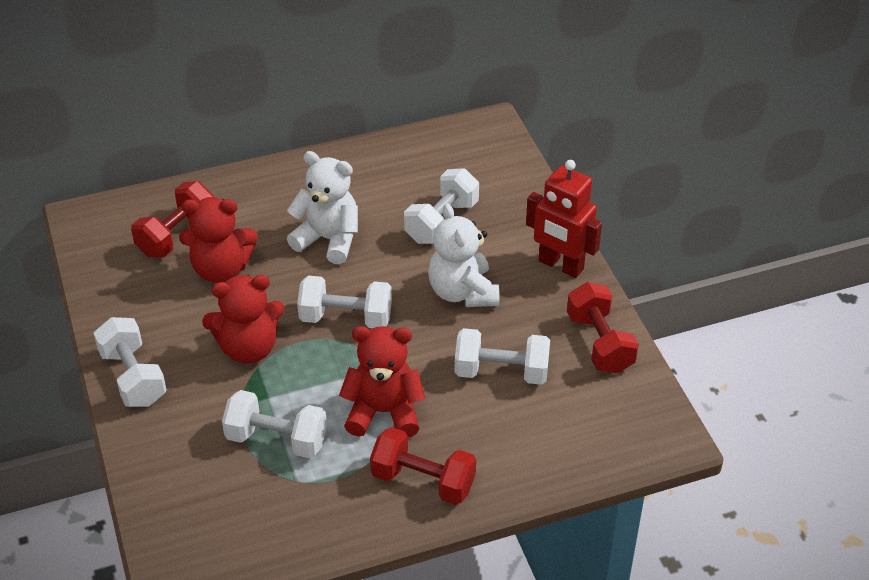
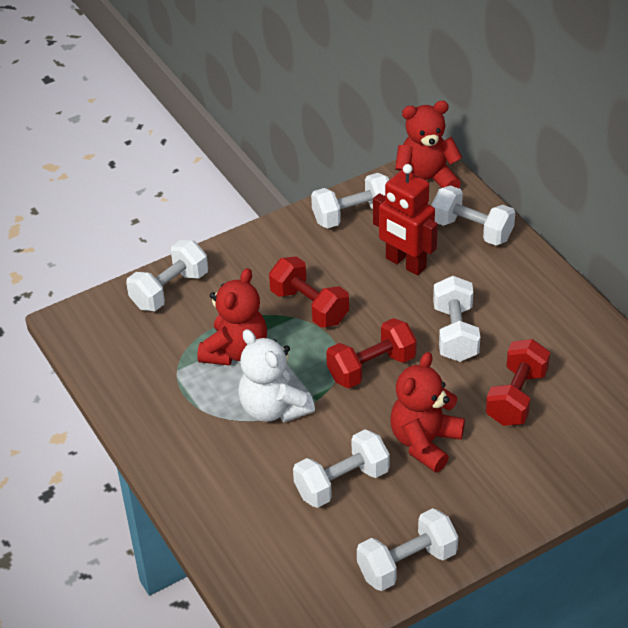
white dumbbell: [93,317,167,407] [222,390,327,458] [297,276,392,328] [404,168,479,244] [455,328,550,385] = 5 -> [126,240,208,311] [293,429,390,508] [311,173,389,229] [357,508,458,591] [431,185,515,246] [433,276,480,362] = 6
white teddy bear: [287,151,358,264] [428,203,500,307] = 2 -> [238,329,315,422] = 1

